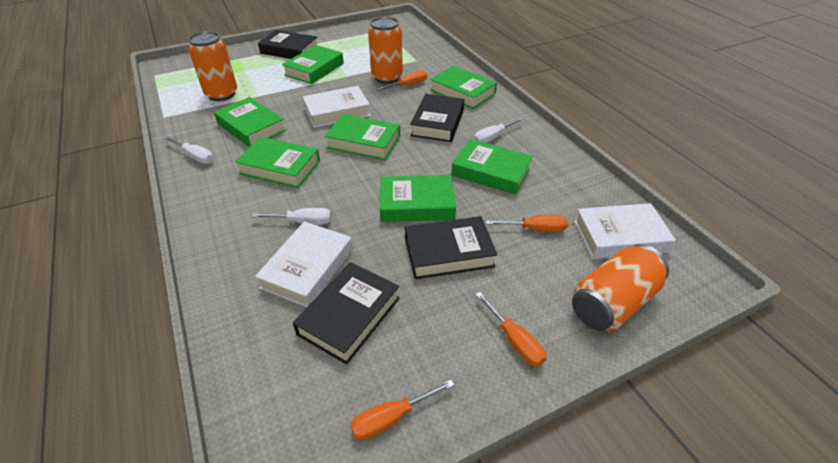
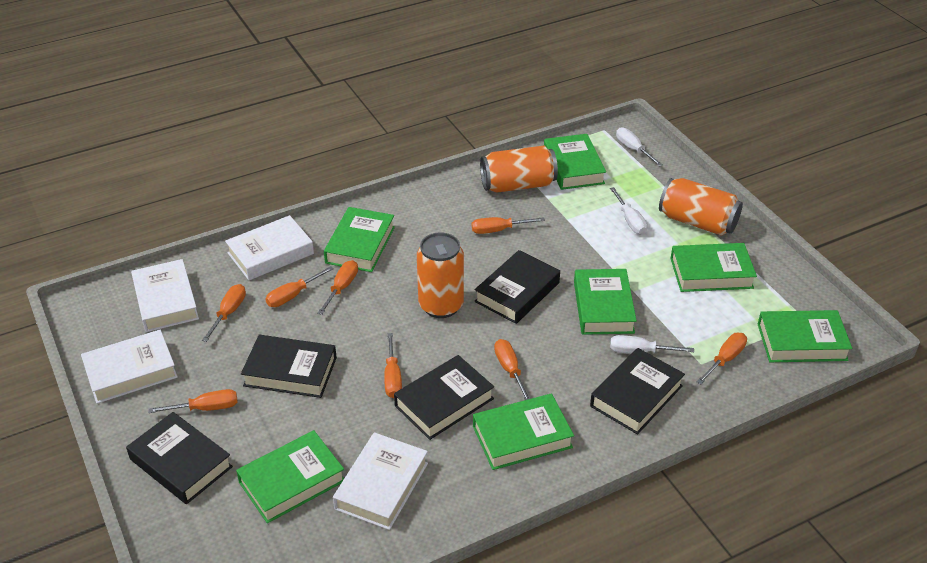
black book: [258,30,317,59] [293,262,400,365] [405,216,497,279] [410,94,464,142] = 4 -> [126,412,233,504] [241,335,337,398] [394,355,494,440] [474,250,560,324] [590,348,685,435] = 5
orange screwdriver: [350,380,454,440] [377,70,427,91] [475,292,546,367] [486,215,568,232] = 4 -> [148,389,238,413] [202,284,246,342] [265,266,334,307] [317,260,358,315] [384,333,402,398] [472,217,545,234] [494,339,531,400] [696,333,747,384] = 8
white book: [255,221,353,308] [303,86,371,128] [574,203,676,259] = 3 -> [81,330,178,404] [131,259,199,332] [225,215,314,280] [333,432,428,530] = 4

